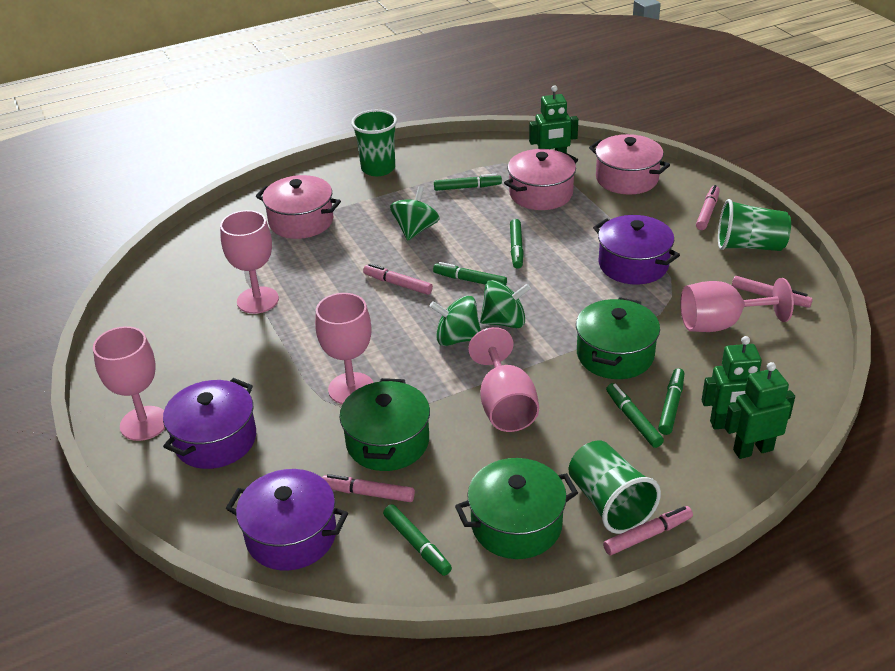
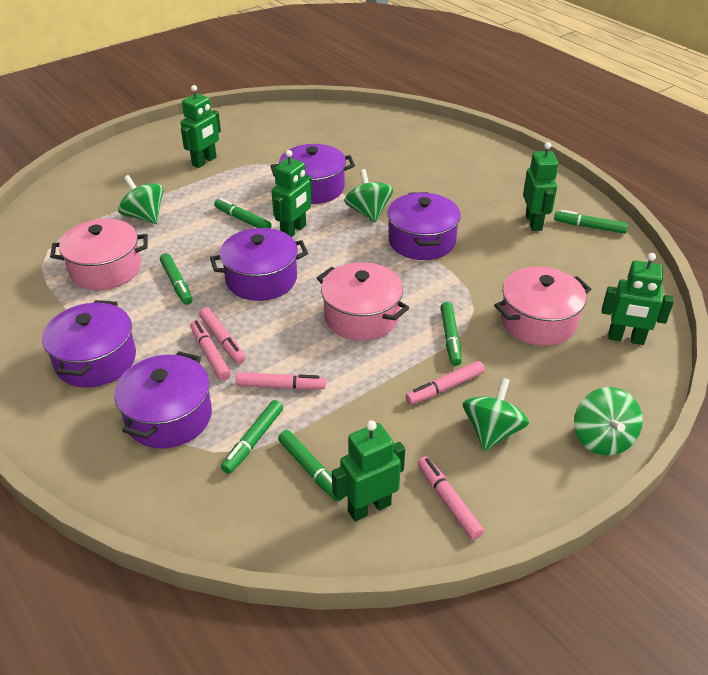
green cup: [351,110,397,176] [569,440,661,534] [718,199,791,251] = 3 -> none = 0
green pot: [340,378,430,471] [455,458,578,559] [576,297,660,379] = 3 -> none = 0
green robot: [529,85,578,153] [702,336,762,429] [724,362,795,459] = 3 -> [180,85,221,168] [272,150,312,237] [332,420,405,522] [523,142,559,231] [602,253,674,345] = 5
green spinning top: [390,186,440,240] [429,296,481,346] [480,280,531,328] = 3 -> [118,175,163,224] [344,169,393,223] [463,378,529,451] [574,387,643,456] = 4
pink goblet: [93,326,165,441] [220,210,279,314] [315,293,374,404] [468,327,539,432] [680,278,794,332] = 5 -> none = 0
purple pot: [163,378,256,469] [226,469,348,571] [593,215,680,285] = 3 -> [42,300,136,388] [114,351,212,449] [210,228,308,301] [271,144,355,204] [387,192,461,260] = 5

